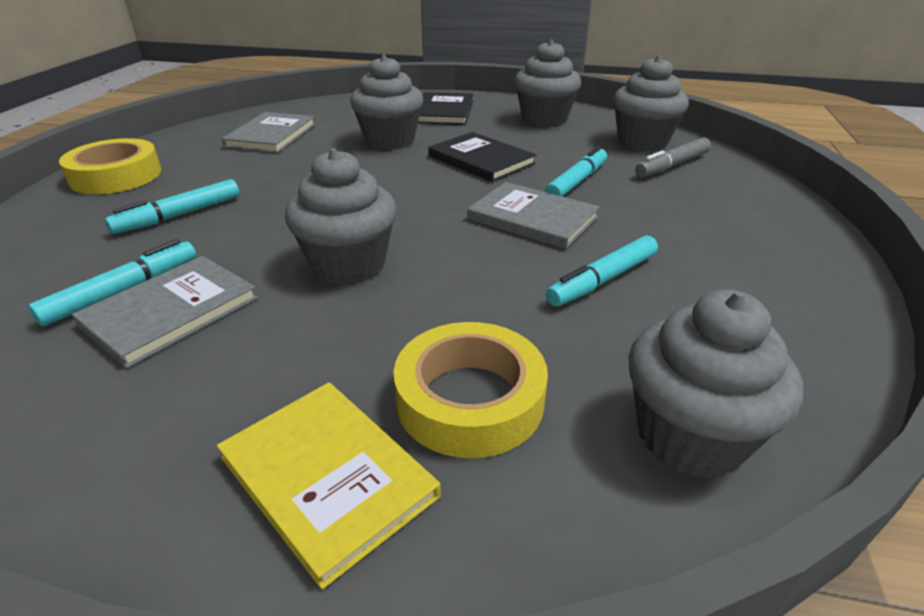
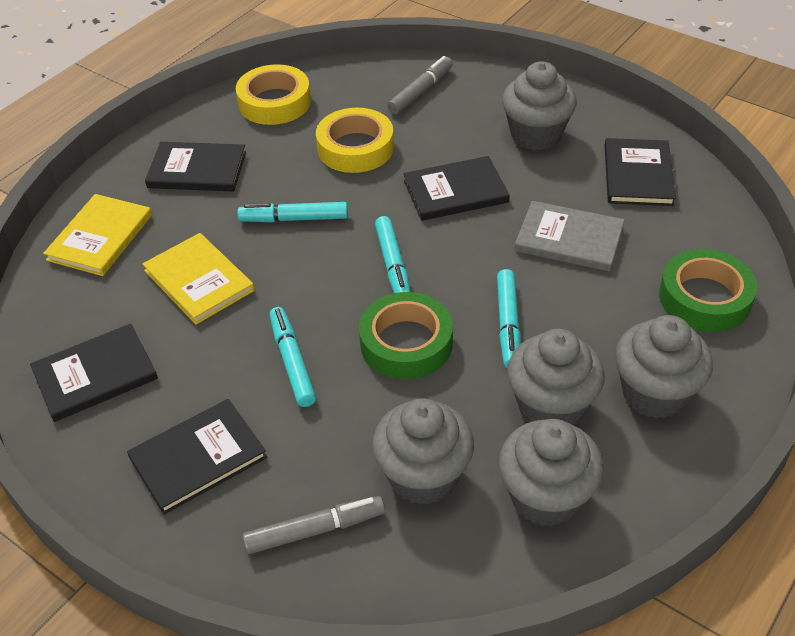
black book: [418,92,474,125] [428,132,536,182] = 2 -> [30,324,158,422] [127,399,267,514] [145,142,246,191] [403,156,509,221] [605,138,676,206] = 5
green tape: none = 0 -> [359,292,453,379] [659,249,757,332] = 2
grey book: [72,256,258,368] [222,112,316,153] [468,182,600,249] = 3 -> [515,201,624,271] = 1
grey marker: [635,137,711,177] = 1 -> [242,496,385,554] [387,56,453,114] = 2
yellow book: [217,382,441,590] = 1 -> [43,194,152,276] [142,233,255,325] = 2

